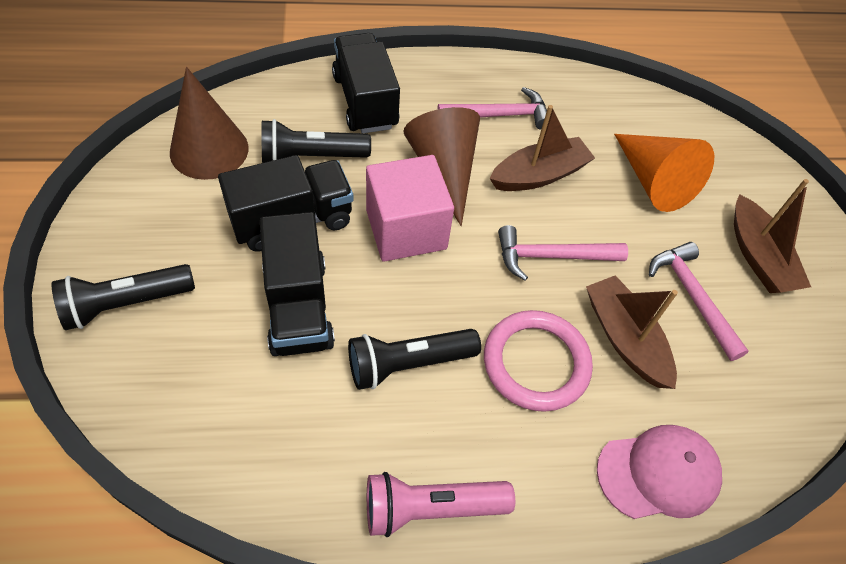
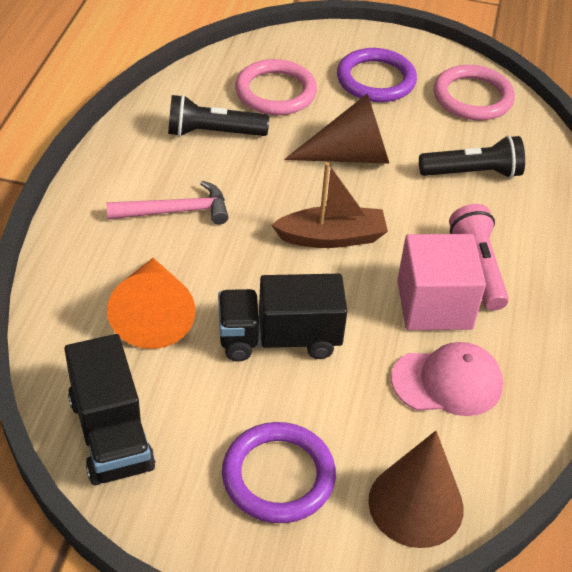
black flashlight: [52,264,195,330] [261,119,371,163] [348,329,481,390] = 3 -> [168,95,269,137] [419,135,525,178] = 2
black truck: [218,155,354,252] [260,212,335,356] [332,33,400,133] = 3 -> [64,334,155,485] [218,274,347,362] = 2
brown boat: [490,105,595,191] [586,275,678,389] [734,179,811,293] = 3 -> [272,162,388,248] = 1
pink hammer: [437,87,547,130] [498,225,628,281] [649,242,748,361] = 3 -> [106,181,229,225] = 1
pink ring: [484,310,593,412] = 1 -> [235,59,317,115] [434,65,515,120] = 2
purple ring: none = 0 -> [222,422,336,523] [337,48,417,102] = 2

